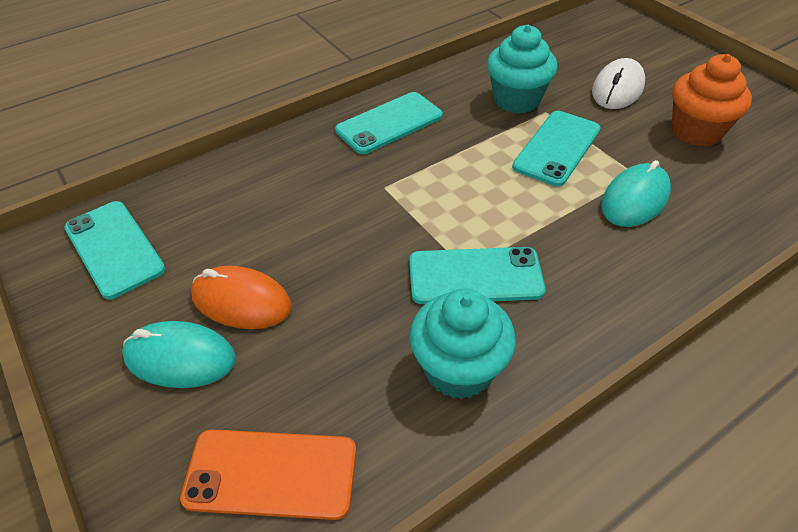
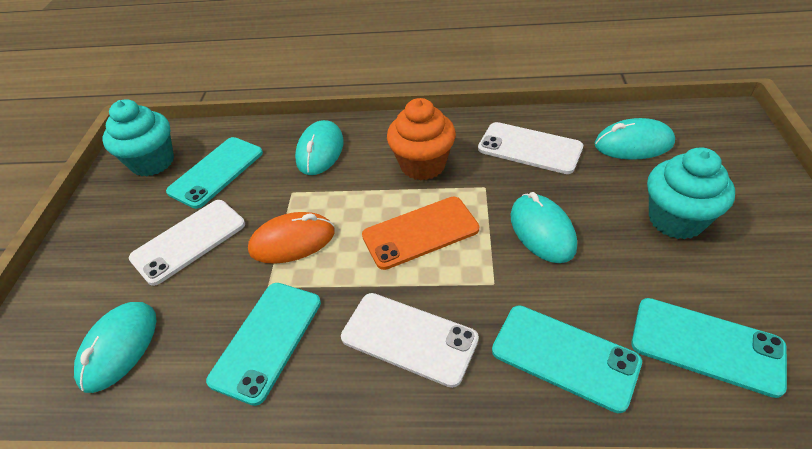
turquoise mouse: [122,321,236,388] [601,160,671,227] = 2 -> [74,302,156,393] [295,120,344,175] [511,192,577,263] [595,118,675,160] = 4
white mouse: [592,58,645,109] = 1 -> none = 0
white phone: none = 0 -> [129,200,245,286] [341,293,479,388] [478,122,583,174] = 3

